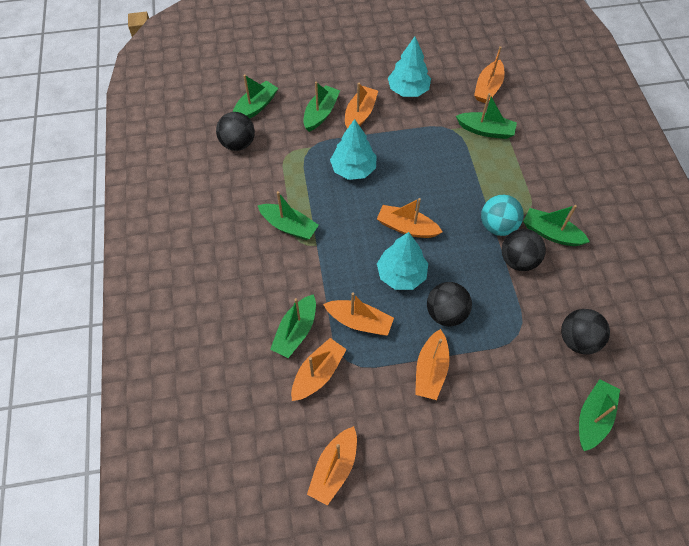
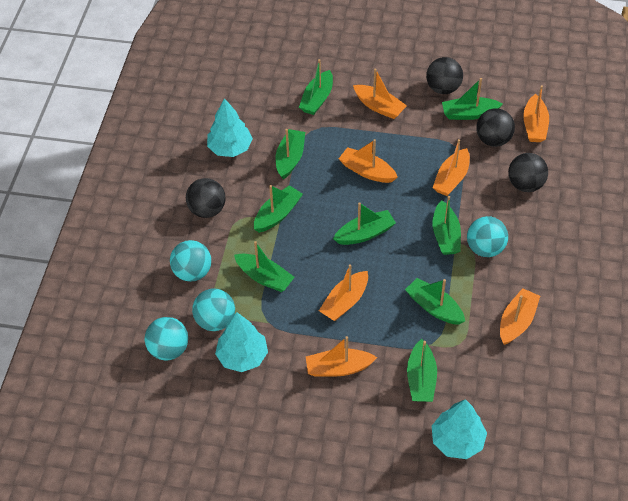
green boat: [232,74,278,118] [258,191,319,240] [270,294,316,358] [303,82,340,132] [456,93,517,139] [523,205,590,246] [579,379,620,451] = 7 -> [234,241,295,292] [254,185,303,233] [275,129,305,179] [299,59,333,115] [333,202,396,245] [405,278,465,325] [407,339,437,402] [432,196,461,255] [442,78,503,120] = 9
turquoise ball: [481,195,524,236] = 1 -> [145,317,188,360] [170,240,211,282] [192,289,235,331] [467,216,508,257] = 4

